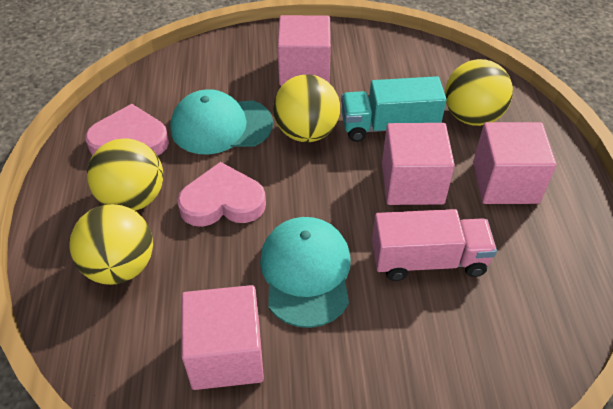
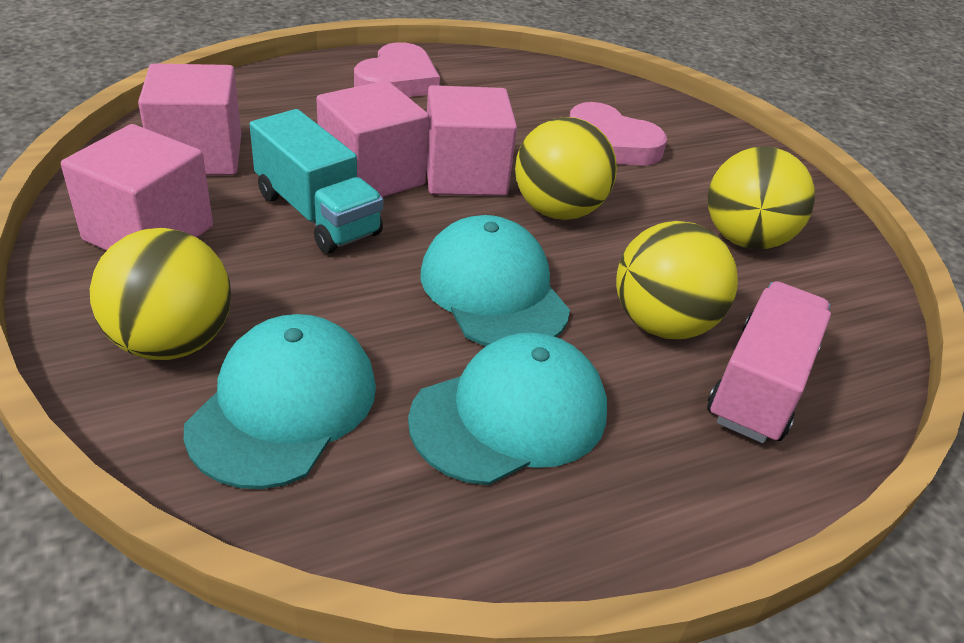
turquoise cap: [170,89,273,155] [260,217,351,328] = 2 -> [184,314,376,489] [408,332,607,485] [420,215,570,346] = 3

